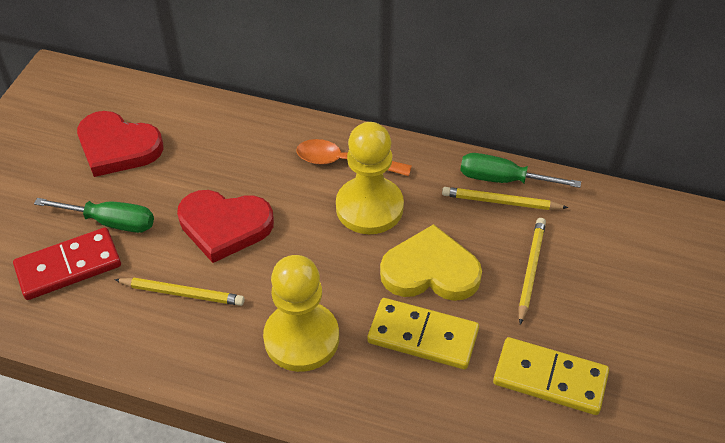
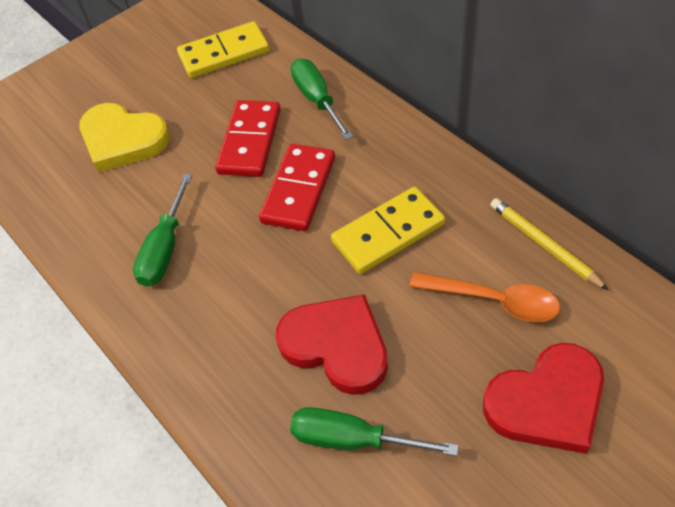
green screwdriver: [34,198,154,233] [460,153,581,188] = 2 -> [133,174,192,287] [290,407,459,456] [291,58,353,140] = 3
red domino: [13,228,121,300] = 1 -> [215,100,281,177] [259,144,335,231] = 2
yellow pawn: [263,255,339,372] [336,122,404,234] = 2 -> none = 0
yellow pencil: [114,278,245,306] [442,187,568,210] [518,218,546,325] = 3 -> [490,198,608,290] = 1

